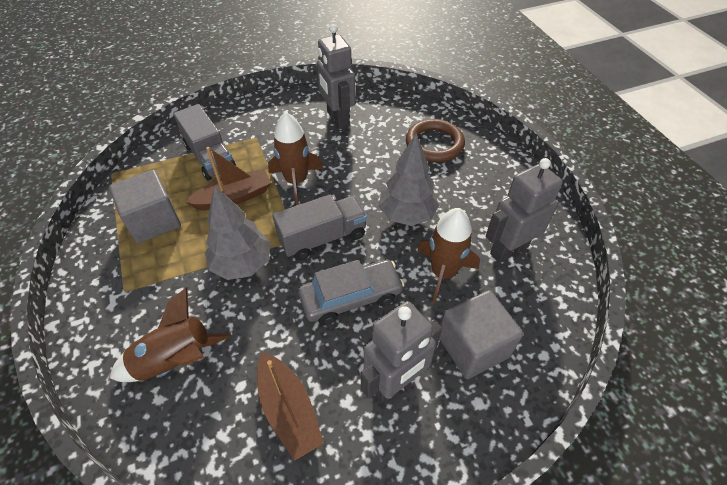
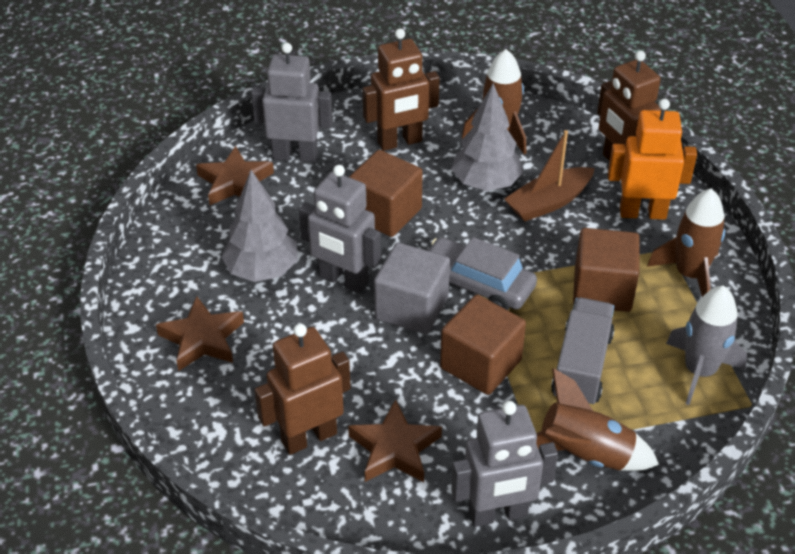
brown boat: [185,147,271,210] [257,352,324,461] = 2 -> [504,130,595,222] = 1
brown cube: none = 0 -> [349,150,423,237] [440,295,526,395] [573,228,639,312] = 3
brown ring: [406,119,465,162] = 1 -> none = 0
brown robot: none = 0 -> [254,324,351,455] [363,29,440,151] [597,50,661,161] = 3
brown star: none = 0 -> [156,296,244,371] [196,146,274,205] [348,399,442,482] = 3
grey cube: [109,170,181,243] [440,290,523,379] = 2 -> [374,242,450,334] = 1
grey rocket: none = 0 -> [666,286,747,405] = 1
grey truck: [174,104,236,180] [273,195,367,260] = 2 -> [551,297,614,404] = 1
orange robot: none = 0 -> [608,99,697,220] = 1

